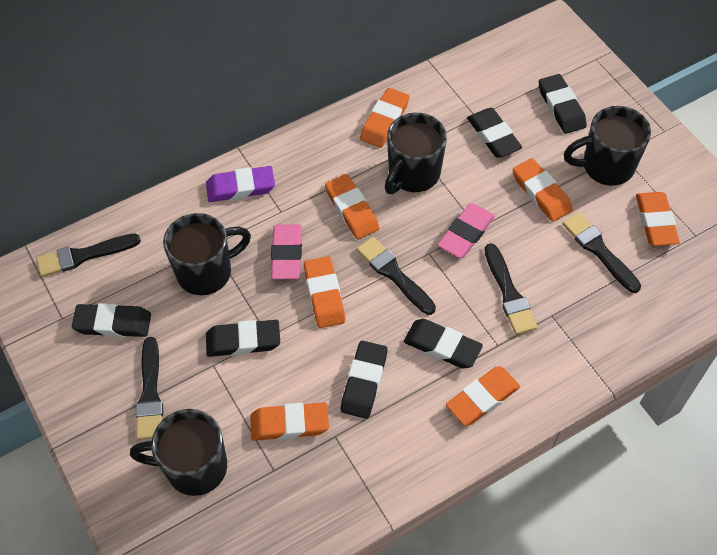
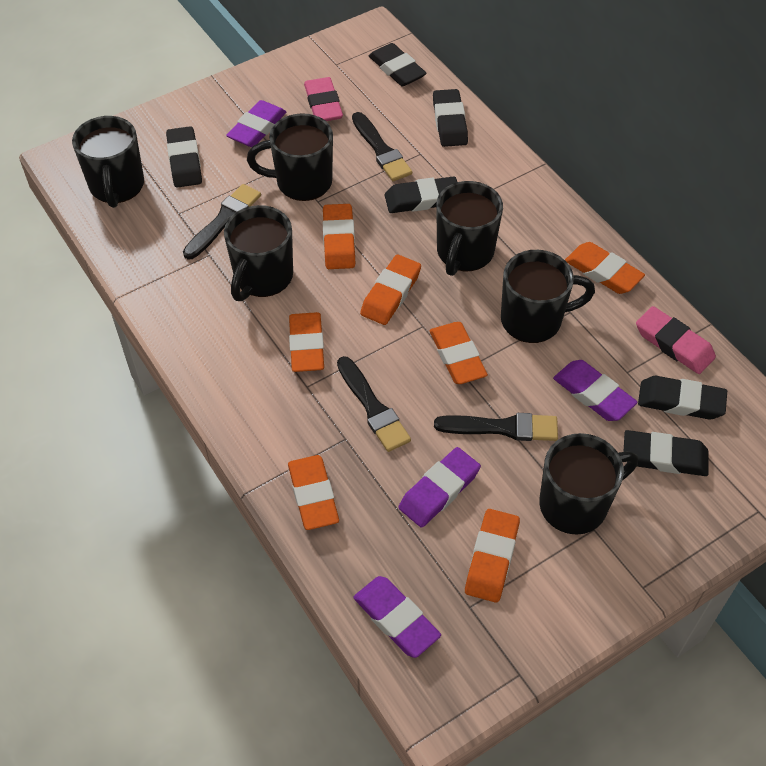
black brush: [36,233,141,277] [136,337,163,440] [357,237,436,315] [484,243,538,335] [562,212,641,293] = 5 -> [183,184,261,259] [337,356,411,452] [352,112,412,181] [434,413,558,441] = 4
black mug: [130,409,227,496] [163,213,251,295] [385,113,447,194] [564,106,651,186] = 4 -> [72,116,144,208] [224,205,293,301] [247,113,333,201] [436,181,503,276] [501,250,595,343] [539,433,638,535] = 6
purple eraser: [206,166,275,202] = 1 -> [226,100,286,147] [353,576,441,658] [398,447,481,528] [553,360,638,421] = 4

